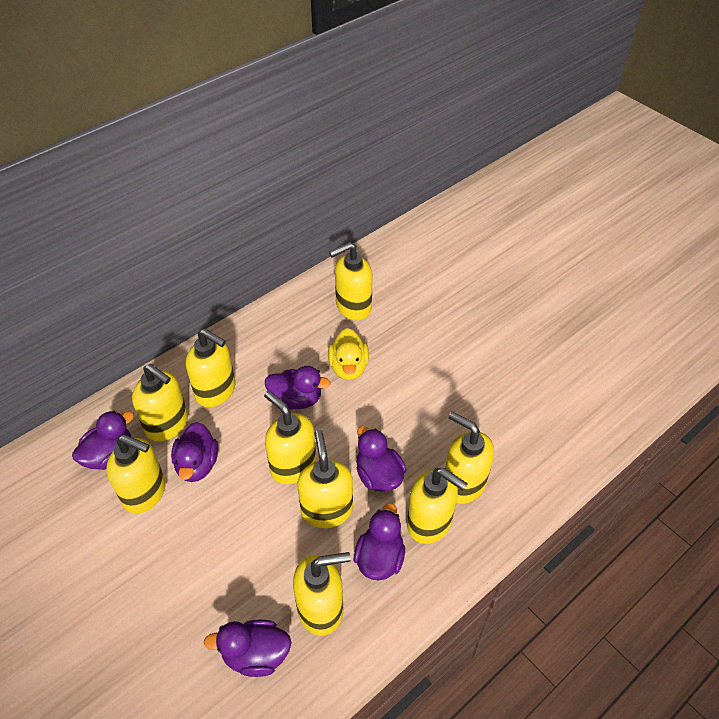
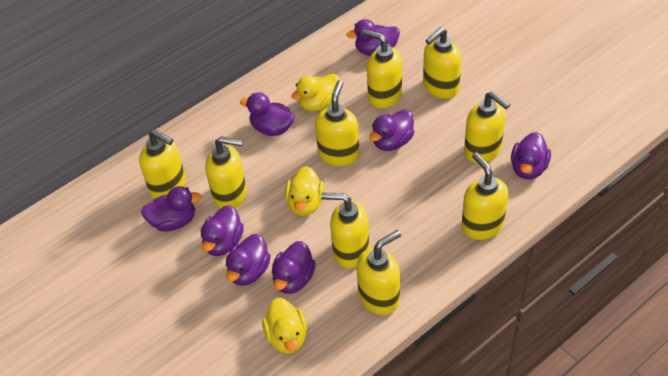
purple duck: [72,410,134,470] [171,422,218,482] [204,620,292,677] [265,366,331,410] [354,503,405,580] [356,426,406,492] = 6 -> [141,186,202,232] [201,205,244,256] [226,234,271,286] [240,92,295,136] [272,241,316,294] [347,19,400,56] [369,109,415,151] [511,132,551,179] = 8
yellow duck: [328,328,369,380] = 1 -> [262,298,307,354] [285,166,324,216] [291,73,340,111] = 3

